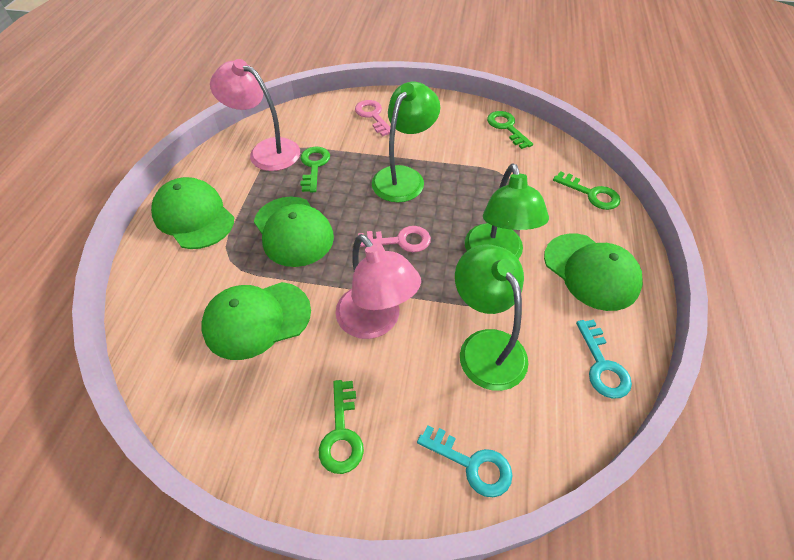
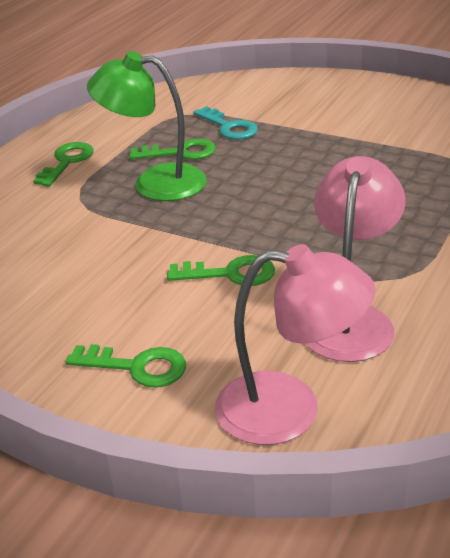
green cap: [151,177,234,249] [201,282,311,360] [254,197,334,267] [544,234,643,311] = 4 -> none = 0
green lamp: [372,82,440,202] [455,244,528,391] [465,163,549,259] = 3 -> [87,51,207,201] = 1
pink key: [355,100,390,137] [358,226,431,252] = 2 -> none = 0
turquoise key: [417,425,513,497] [576,320,632,399] = 2 -> [193,106,258,140] = 1

